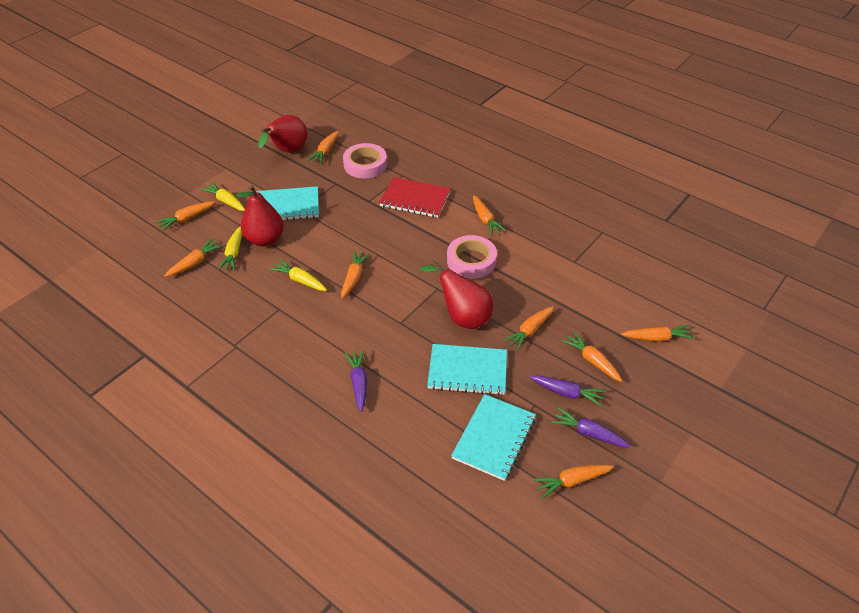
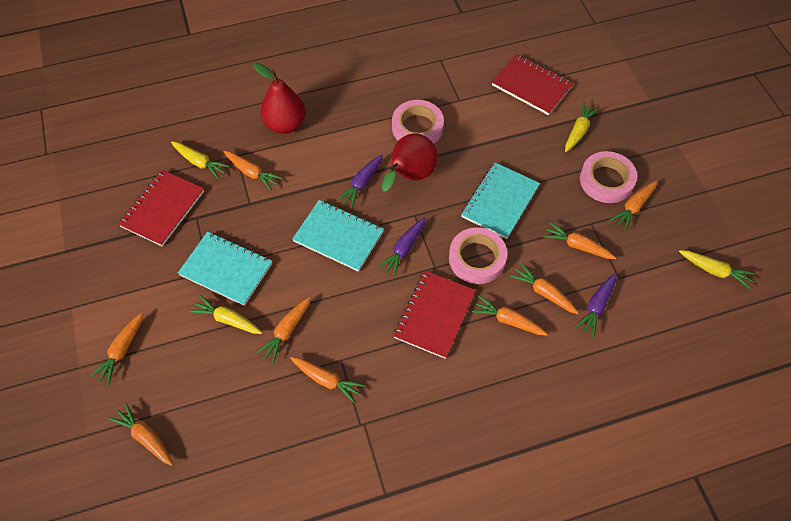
pink tape: [343,143,387,178] [447,235,497,279] = 2 -> [392,100,444,144] [449,227,507,284] [580,151,637,203] = 3
red notebook: [379,177,451,218] = 1 -> [118,170,204,246] [394,271,476,359] [492,54,573,115] = 3
red pear: [236,185,284,246] [258,115,307,153] [420,261,493,329] = 3 -> [253,62,306,134] [382,133,438,192] = 2
yellow carrot: [200,182,245,211] [218,226,242,271] [270,259,327,291] = 3 -> [171,141,230,179] [189,295,262,334] [565,102,600,152] [679,250,756,289] = 4

